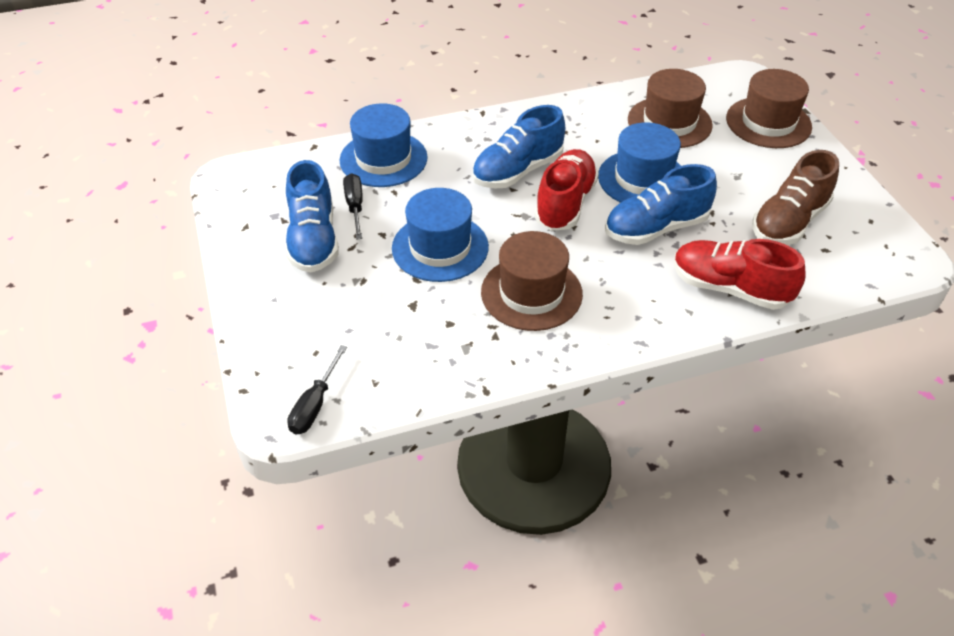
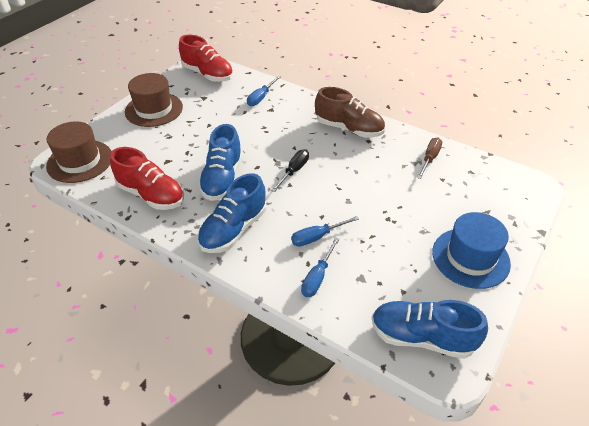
black screwdriver: [287,345,347,434] [343,173,363,240] = 2 -> [271,150,309,192] = 1
blue hat: [340,103,428,187] [392,188,489,282] [598,122,681,203] = 3 -> [432,212,511,289] = 1
blue screwdriver: none = 0 -> [247,76,281,106] [291,216,359,247] [301,237,340,297] = 3
brown hat: [481,231,583,331] [628,69,713,148] [726,69,812,148] = 3 -> [46,121,112,183] [125,73,183,127] = 2
brown screwdriver: none = 0 -> [417,137,442,179] = 1

